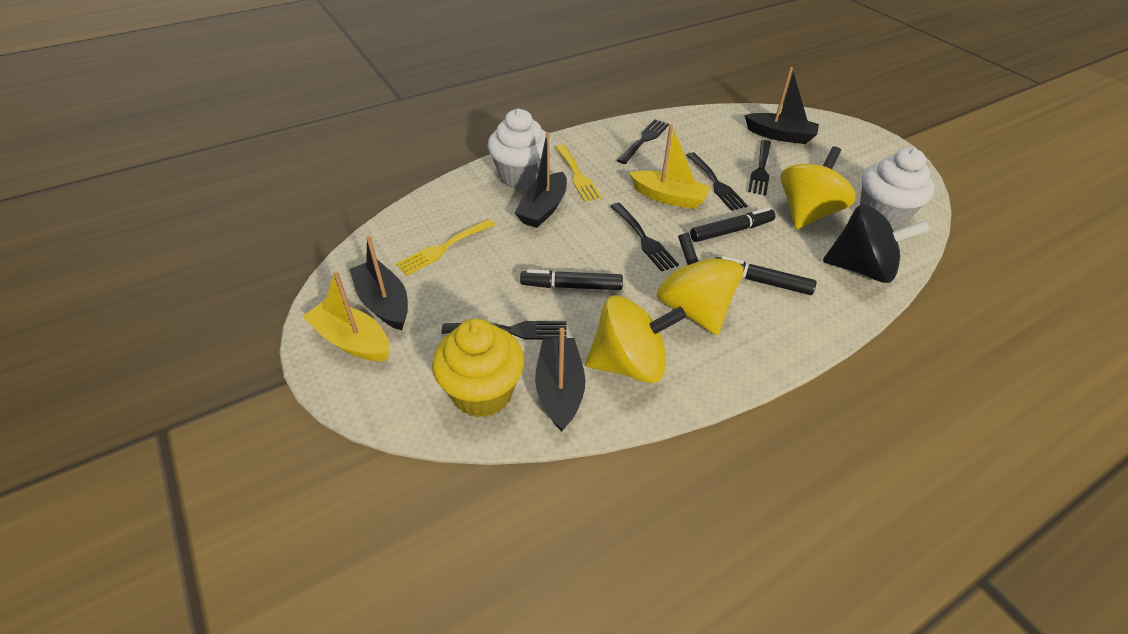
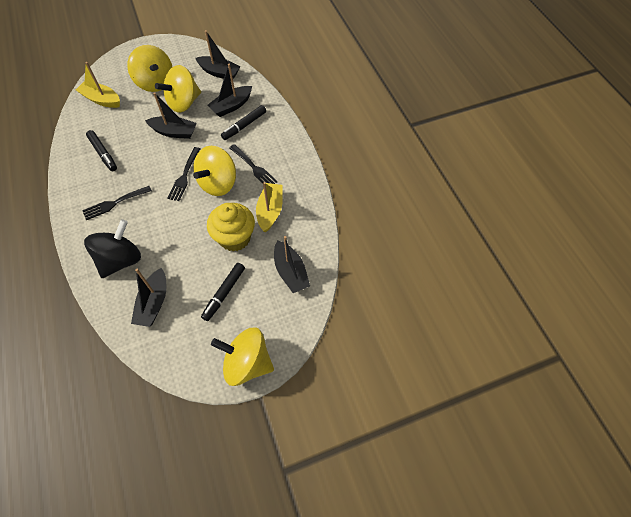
black boat: [349,236,408,330] [515,132,567,228] [535,328,585,432] [745,67,819,144] = 4 -> [131,268,166,327] [145,92,197,139] [195,30,240,80] [207,64,252,117] [274,236,310,293] = 5
black fork: [442,321,567,340] [610,203,679,272] [617,120,669,164] [686,152,748,211] [748,140,771,195] = 5 -> [82,186,152,220] [167,147,200,201] [229,144,278,184] = 3
white cupcake: [488,109,552,189] [860,147,935,229] = 2 -> none = 0
yellow fork: [396,219,495,276] [556,144,602,202] = 2 -> none = 0
yellow spinning top: [586,295,687,383] [656,232,744,335] [781,146,856,229] = 3 -> [127,45,172,92] [155,65,201,113] [193,146,236,196] [211,328,274,386] = 4

